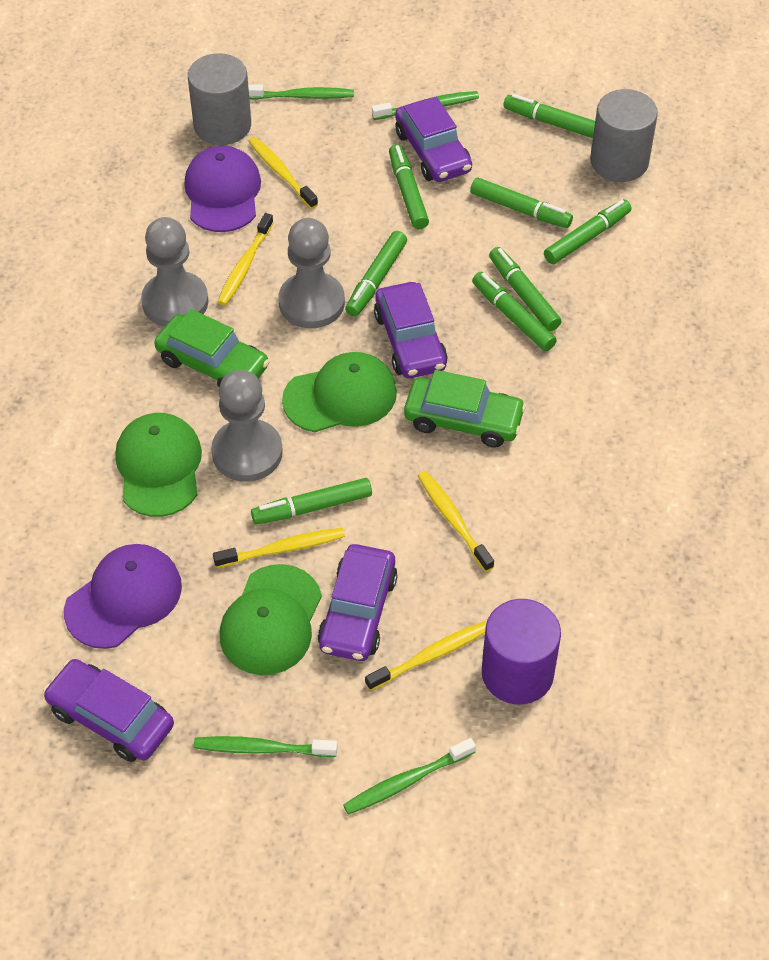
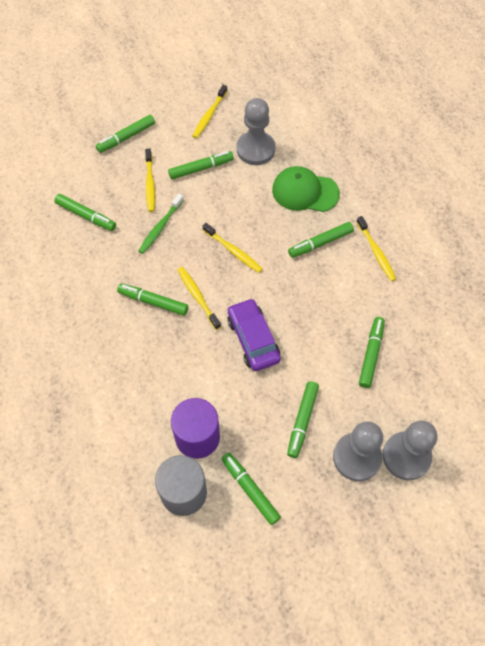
green cap: [115,413,202,517] [220,564,322,675] [282,352,397,432] = 3 -> [272,166,340,212] = 1
green car: [154,309,270,387] [404,370,526,448] = 2 -> none = 0
green toothbrush: [194,736,338,757] [248,84,354,100] [343,738,476,815] [372,91,479,120] = 4 -> [139,194,183,254] = 1
grey cylinder: [188,53,251,145] [590,89,658,182] = 2 -> [155,455,207,516] = 1
purple cap: [64,544,182,649] [184,145,261,232] = 2 -> none = 0
purple car: [43,659,174,762] [318,544,398,661] [374,282,448,378] [395,97,472,182] = 4 -> [228,298,281,371] = 1

